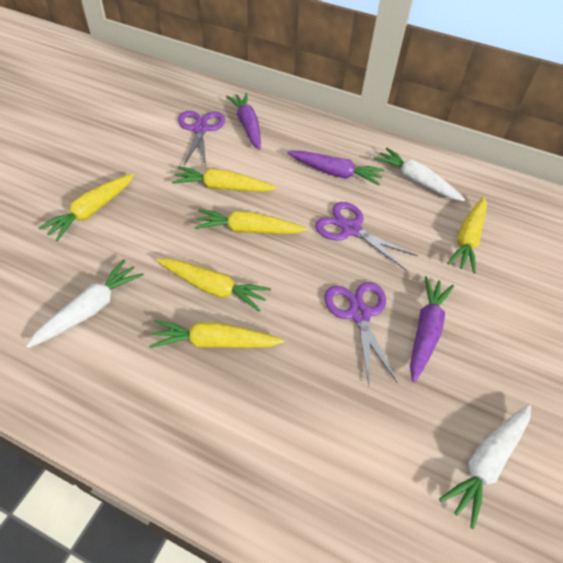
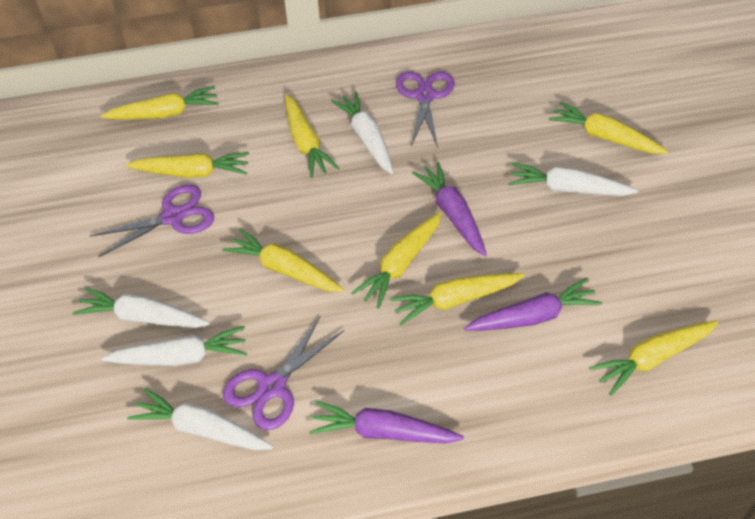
white carrot: [26,259,144,348] [374,148,465,201] [439,405,531,529] = 3 -> [73,287,210,328] [102,326,247,366] [127,388,273,450] [331,92,393,174] [508,162,638,196] = 5
yellow carrot: [38,174,134,241] [149,320,284,348] [156,258,271,312] [172,166,277,192] [194,209,307,234] [447,196,487,274] = 6 -> [101,86,219,120] [126,152,249,178] [222,228,344,292] [285,94,339,178] [351,212,442,309] [389,273,525,325] [549,101,668,154] [589,321,718,395] = 8

